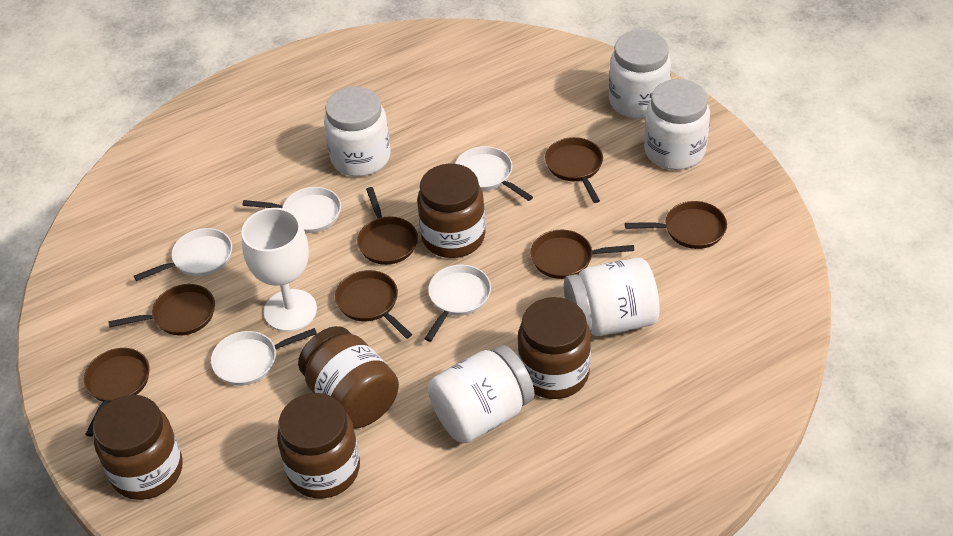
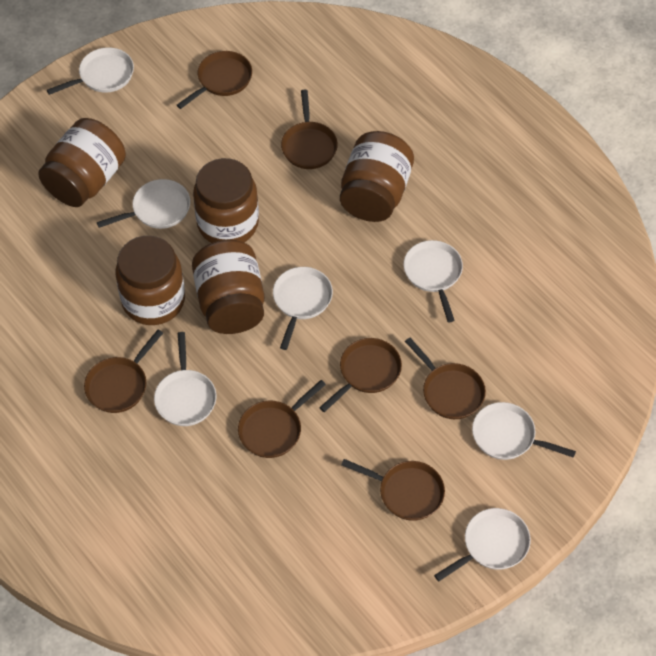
white goblet: [241,208,317,332] = 1 -> none = 0
white jar: [324,87,391,177] [428,345,535,443] [564,258,660,336] [609,30,671,119] [644,79,710,170] = 5 -> none = 0
white pan: [134,228,232,281] [211,328,317,386] [242,187,341,233] [425,265,491,342] [455,146,533,201] = 5 -> [47,47,134,95] [97,179,190,229] [154,332,216,426] [273,267,333,350] [403,240,463,322] [434,508,531,581] [472,402,576,460] = 7

